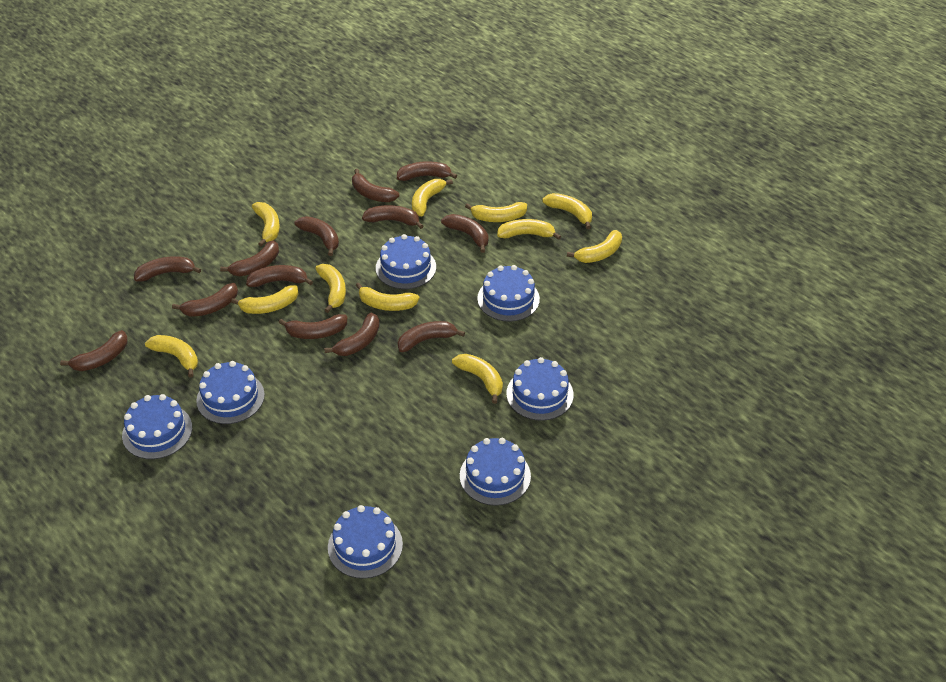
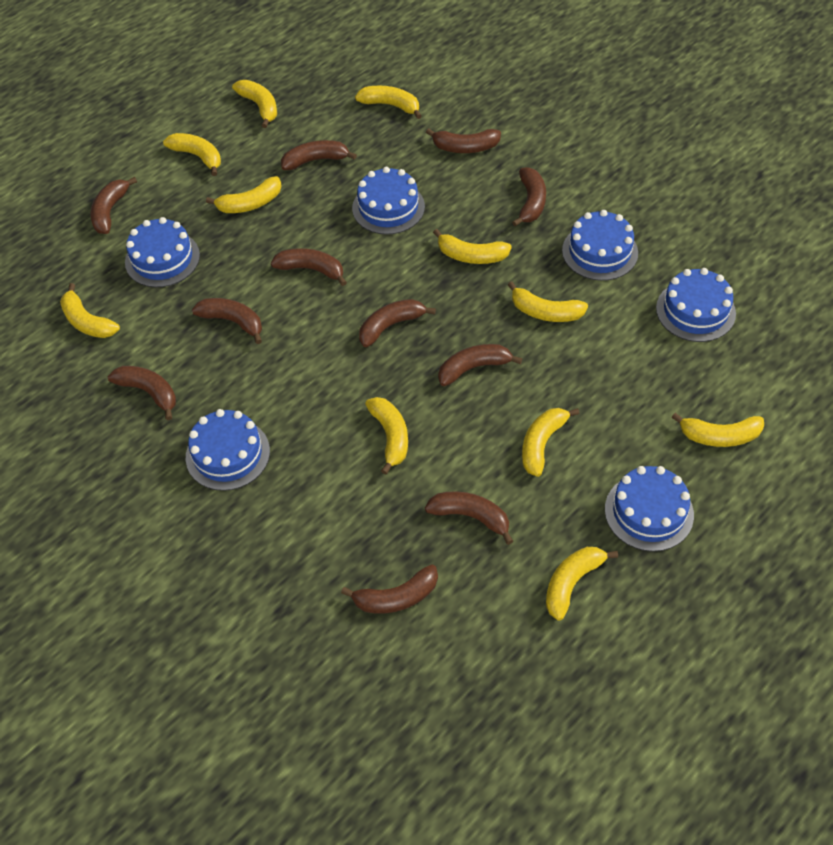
blue cake: [122,394,192,459] [196,361,265,424] [328,505,403,579] [376,234,436,289] [460,438,531,506] [477,265,540,322] [506,357,574,421] = 7 -> [125,217,200,287] [186,409,270,491] [352,167,425,235] [562,210,638,281] [605,466,694,552] [656,268,736,342] = 6
brown banana: [60,330,128,371] [134,256,201,281] [172,283,238,317] [220,240,279,276] [246,265,313,287] [279,314,347,339] [295,216,339,256] [324,312,380,356] [352,169,399,202] [362,205,423,229] [397,161,457,181] [398,321,465,352] [441,214,488,253] = 13 -> [90,177,137,234] [108,366,176,420] [192,298,262,344] [271,248,347,286] [281,140,357,170] [341,564,438,613] [359,299,436,347] [425,491,513,545] [426,128,501,153] [438,344,522,386] [512,167,546,227] = 11

